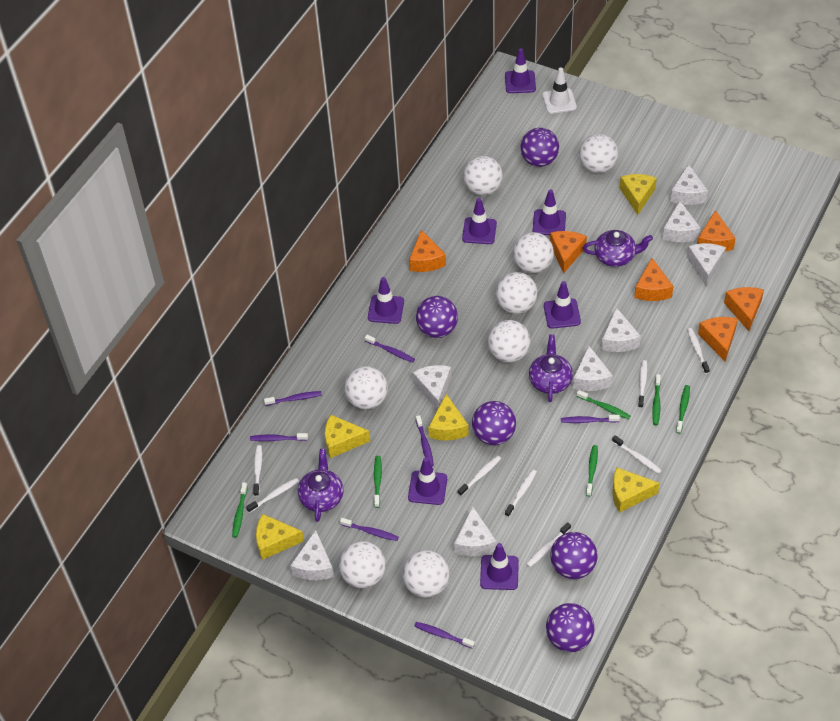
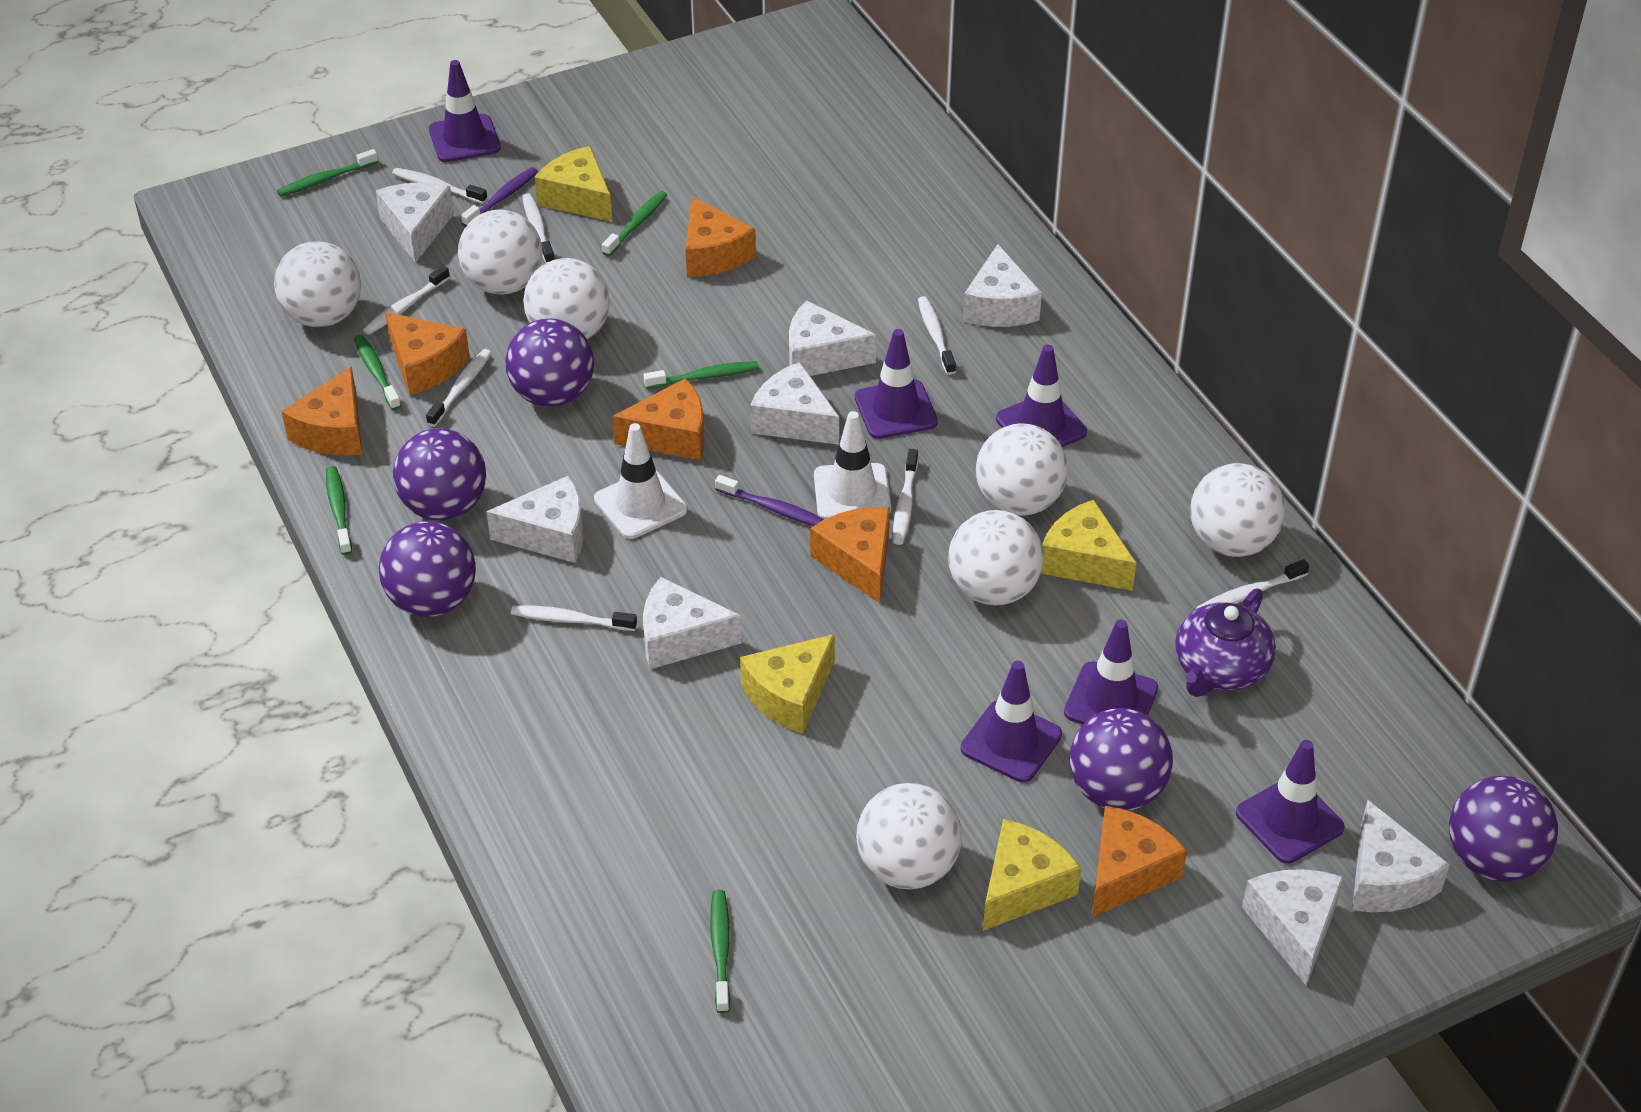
purple teapot: [298,449,343,522] [529,335,573,402] [583,230,653,267] = 3 -> [1175,589,1276,697] = 1
purple toothbrush: [250,433,308,441] [264,391,322,406] [340,518,399,541] [365,335,415,363] [414,622,475,649] [416,415,434,466] [561,415,620,423] = 7 -> [461,167,538,227] [715,475,824,526] = 2
purple traffic cone: [368,277,404,324] [408,457,447,505] [462,198,497,244] [480,543,519,590] [505,48,536,93] [533,189,566,235] [544,281,581,329] = 7 -> [429,60,501,162] [855,329,938,439] [961,661,1062,782] [996,345,1087,447] [1064,619,1158,724] [1236,740,1345,864] = 6
white ball: [339,541,386,588] [345,366,388,410] [402,550,449,598] [463,156,503,195] [488,320,531,362] [496,272,538,314] [513,232,554,273] [579,134,618,173] = 8 -> [274,241,361,327] [458,210,543,295] [523,258,610,339] [856,783,962,889] [948,510,1044,605] [976,423,1068,516] [1190,463,1285,557] = 7
white traffic cone: [542,67,577,114] = 1 -> [594,423,687,539] [814,411,891,519] = 2
yellow cheese: [256,514,304,560] [325,415,370,458] [428,394,469,441] [612,467,660,513] [620,174,657,215] = 5 -> [534,146,612,222] [740,634,835,733] [983,819,1081,931] [1041,499,1136,591] = 4

